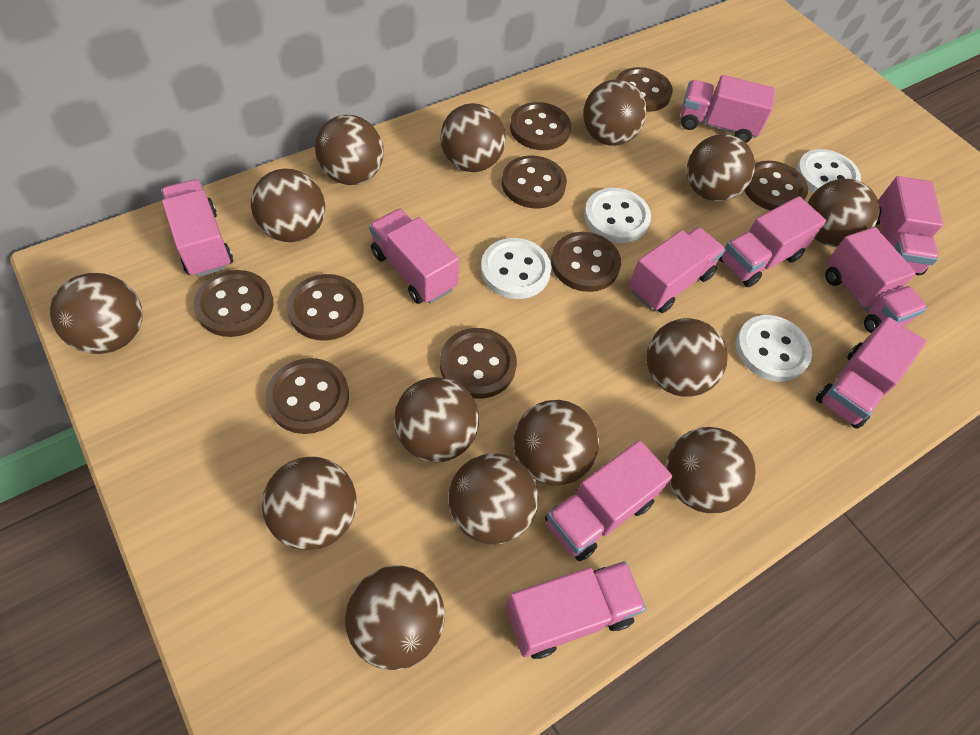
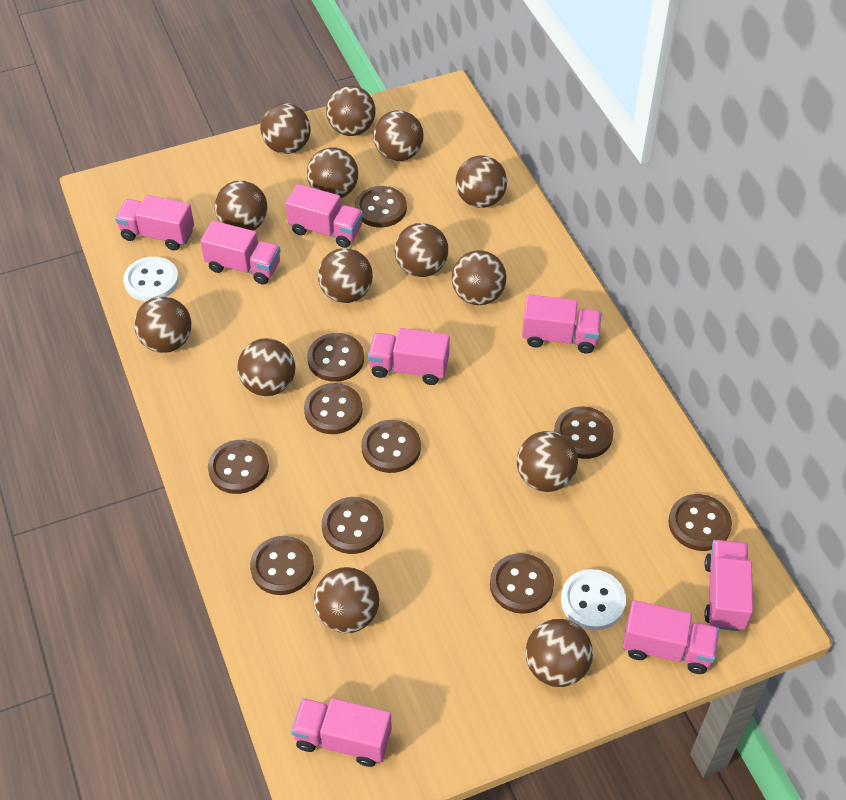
brown button: [194,270,273,337] [266,358,349,434] [287,274,364,341] [440,328,517,399] [502,155,567,209] [510,102,571,150] [551,232,621,292] [616,67,673,112] [744,160,808,211] = 9 -> [208,440,269,494] [250,536,314,595] [304,383,362,434] [307,333,364,382] [322,497,384,554] [355,186,407,227] [361,420,421,473] [490,553,554,614] [554,406,614,459] [668,494,732,551] = 10
pink truck: [161,179,233,277] [369,209,459,304] [506,561,646,659] [545,440,672,561] [629,227,726,313] [680,75,775,143] [719,196,826,287] [816,317,926,429] [825,227,927,333] [876,176,943,275] = 10 -> [115,195,194,251] [200,221,281,285] [286,184,363,248] [291,698,392,767] [368,328,450,385] [522,294,602,353] [622,600,719,674] [704,540,753,631] = 8
white button: [481,238,551,299] [584,188,651,243] [736,315,812,382] [796,149,861,193] = 4 -> [123,257,179,301] [561,569,626,630] = 2

